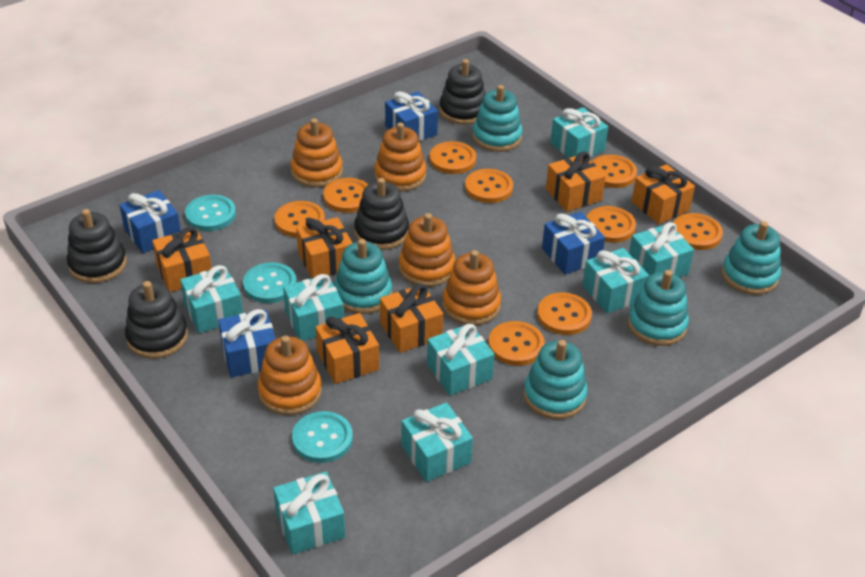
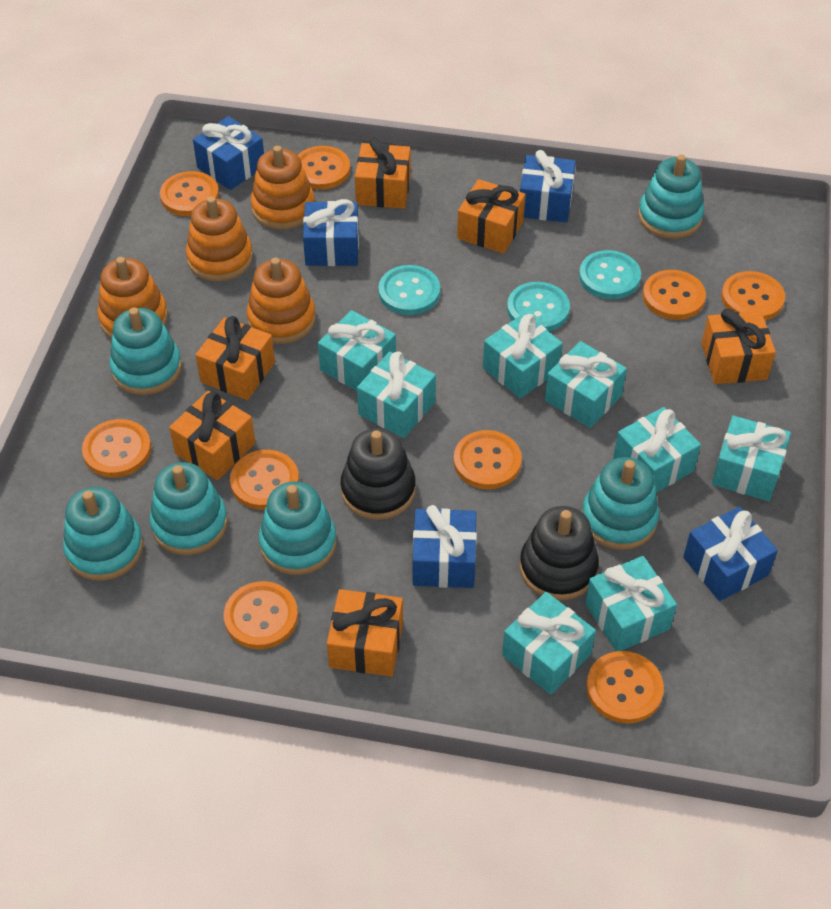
black stacking toy: [67,209,127,283] [125,281,188,359] [354,178,409,250] [439,59,486,125] = 4 -> [341,428,416,520] [520,506,599,601] = 2
blue gift: [119,190,181,253] [218,309,276,377] [385,91,438,141] [542,212,605,275] = 4 -> [193,116,264,190] [303,199,359,266] [413,505,477,588] [520,150,576,223] [683,507,778,601] = 5
orange stacking toy: [258,335,322,415] [291,118,343,187] [374,122,426,192] [399,213,455,287] [442,250,501,325] = 5 -> [97,257,168,339] [186,196,253,282] [247,258,316,344] [250,146,315,230] = 4
turquoise stacking toy: [334,239,392,314] [473,85,523,152] [524,340,588,419] [628,270,689,346] [722,221,781,295] = 5 -> [63,487,143,581] [109,308,182,395] [149,462,228,555] [259,481,337,575] [582,457,659,550] [638,154,704,239] = 6

